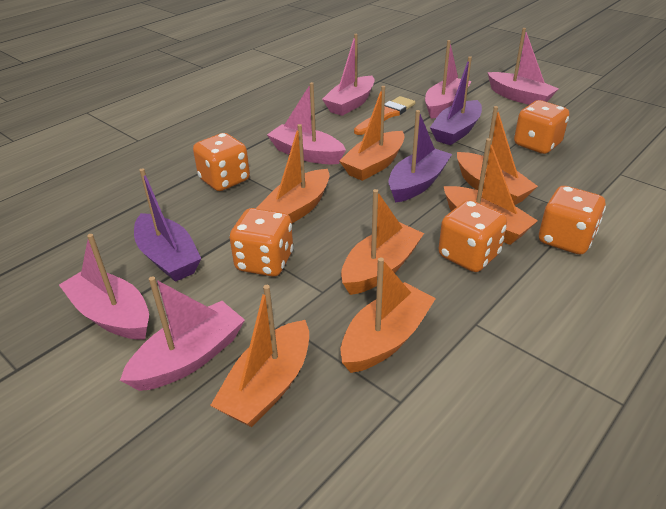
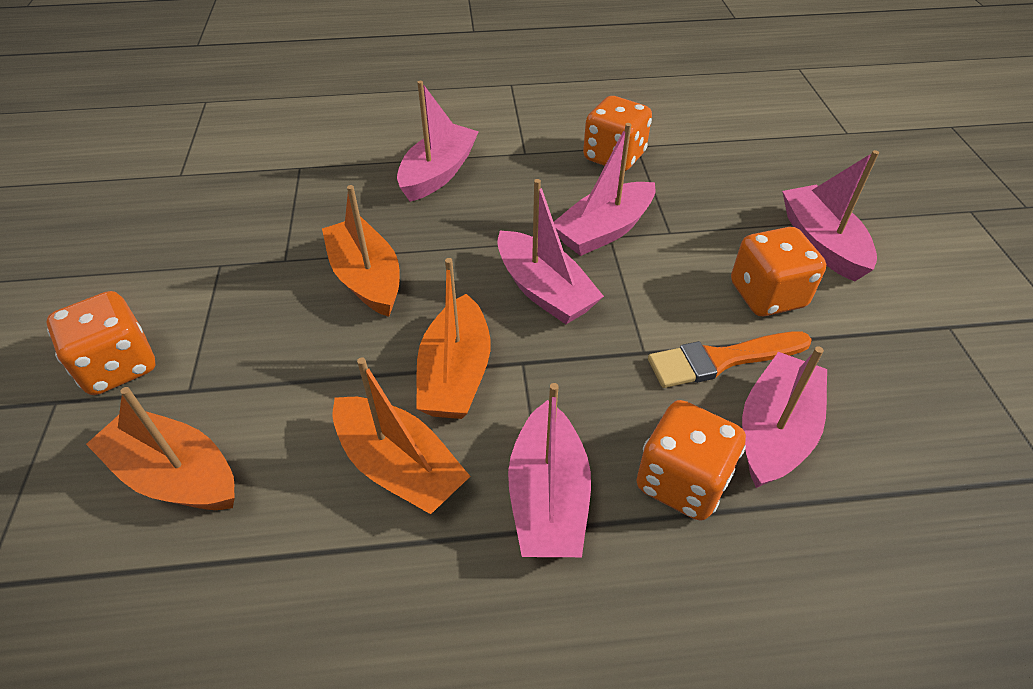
orange boat: [210,285,309,427] [256,124,330,224] [340,86,405,181] [341,189,424,295] [341,257,436,373] [444,138,538,245] [457,106,538,205] = 7 -> [86,387,235,510] [322,185,400,317] [332,357,470,514] [416,258,490,419] = 4
orange dice: [193,133,250,191] [230,208,294,276] [438,200,507,272] [514,100,569,154] [539,186,606,255] = 5 -> [46,291,155,395] [583,96,652,171] [636,400,746,521] [731,227,826,316] = 4
purple boat: [134,168,201,282] [388,110,452,203] [430,56,482,145] = 3 -> none = 0

